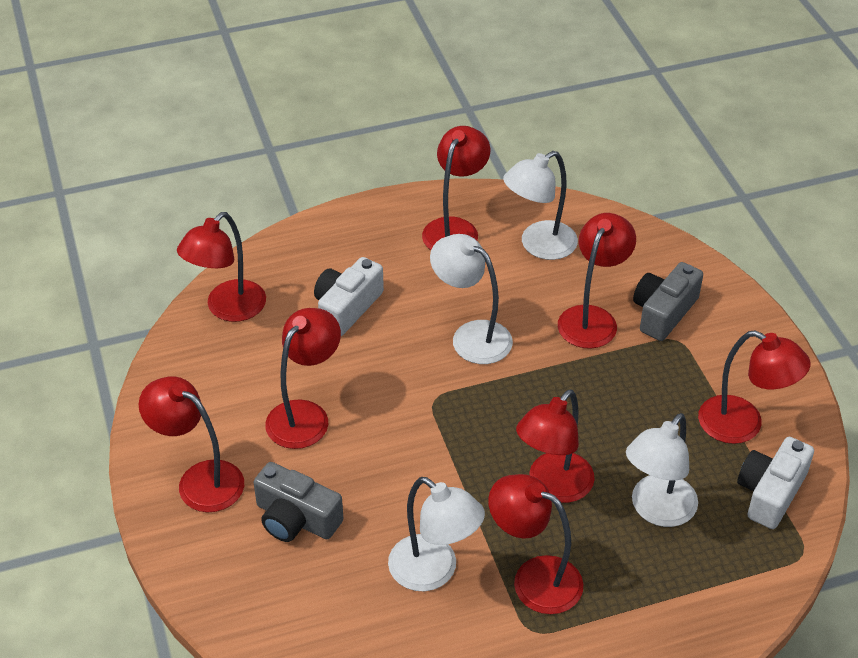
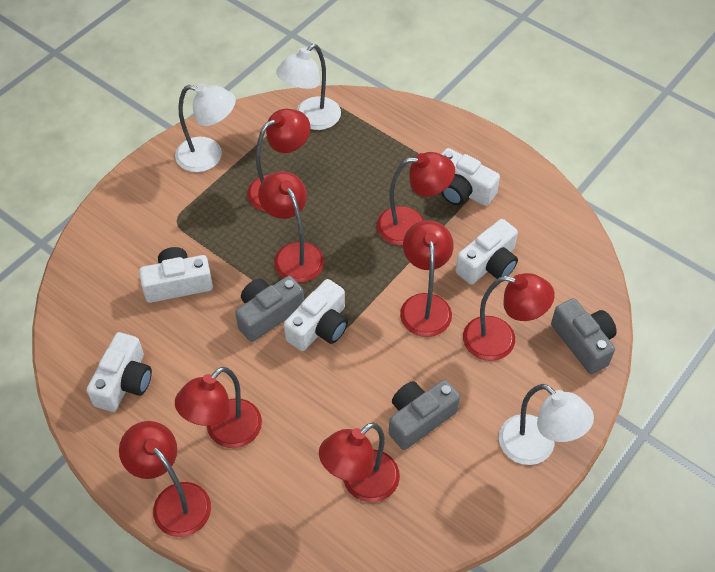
grey camera: [254,462,344,542] [633,262,703,341] = 2 -> [235,276,304,342] [389,380,460,450] [551,298,617,374] = 3
white camera: [314,257,384,336] [737,437,814,529] = 2 -> [87,332,152,412] [139,247,213,303] [284,279,348,351] [441,148,500,206] [456,219,518,284] = 5
white lamp: [388,477,485,591] [430,234,513,364] [503,151,578,260] [626,413,698,527] = 4 -> [175,83,236,172] [276,44,341,130] [499,384,594,465] = 3

